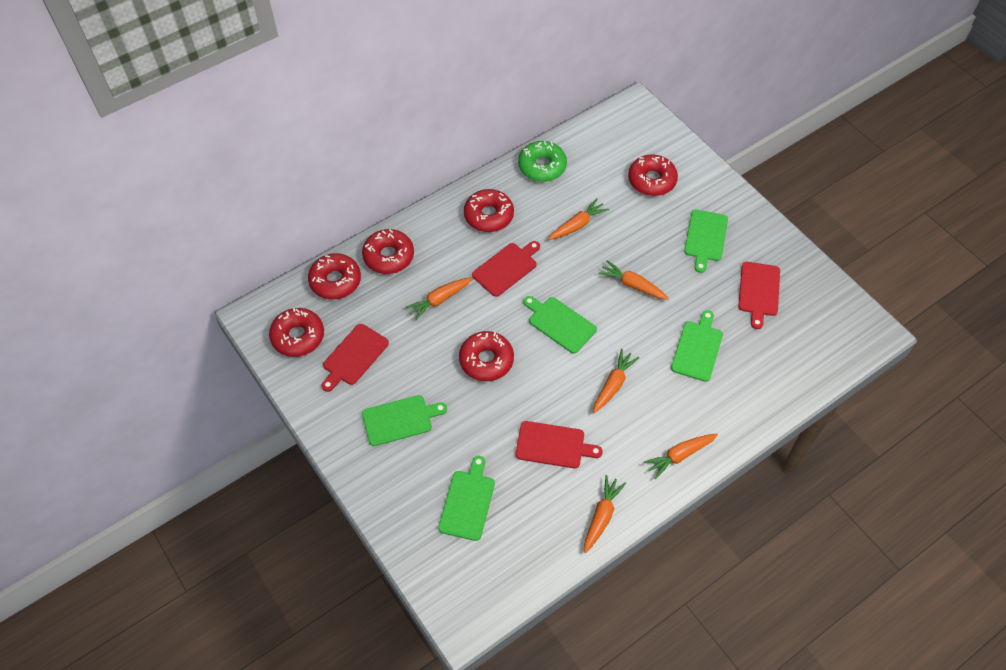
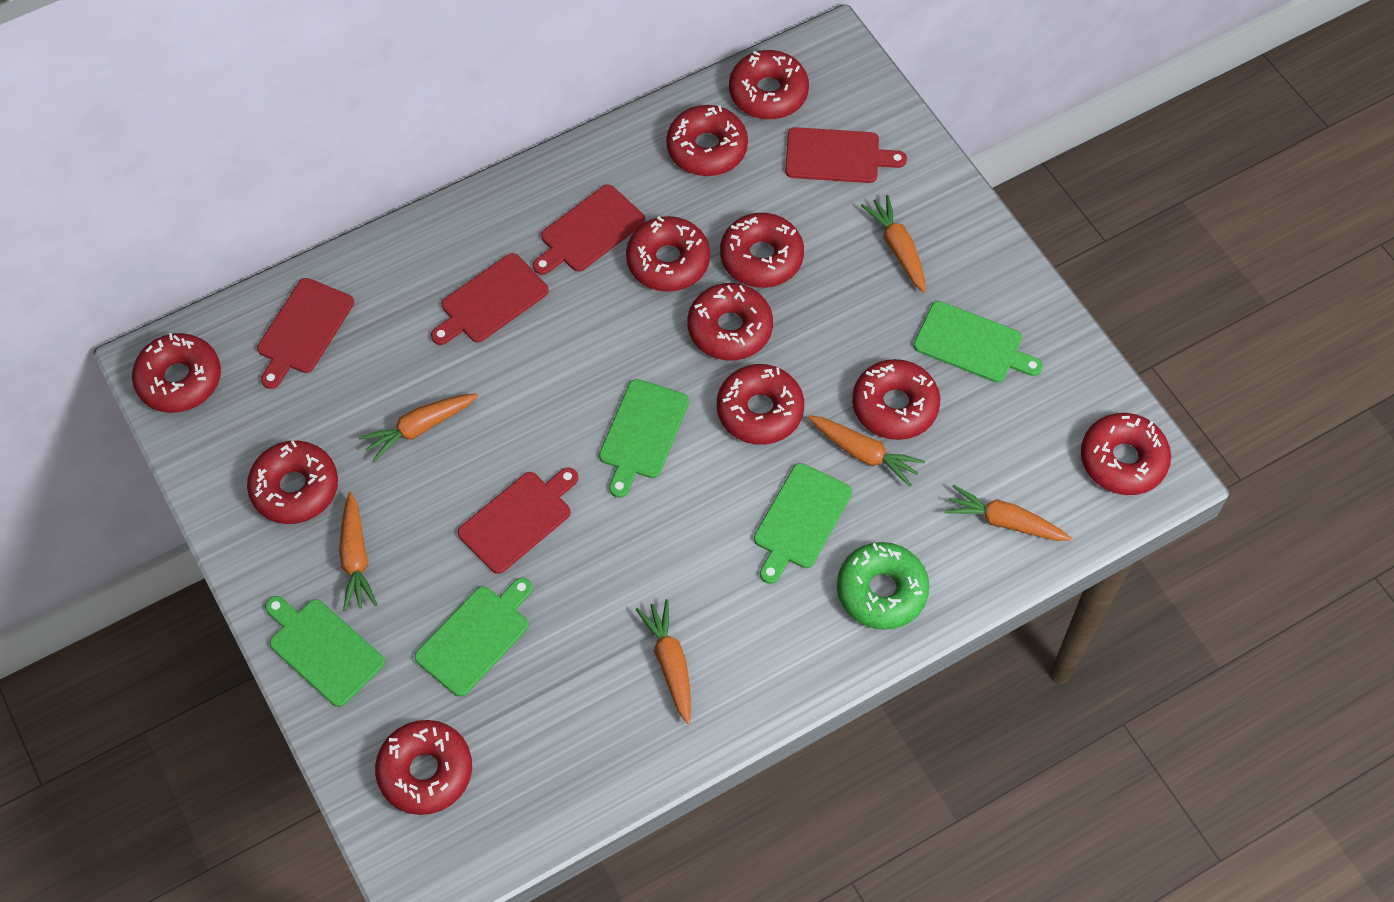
red cutting board: [322,324,389,392] [472,241,540,297] [516,421,603,468] [738,262,780,329] = 4 -> [257,278,354,389] [431,253,549,345] [458,467,578,574] [533,185,645,275] [785,127,907,183] = 5
red donut: [269,307,324,357] [308,253,361,300] [362,229,414,274] [459,331,514,381] [464,189,514,232] [628,155,678,196] = 6 -> [132,333,221,413] [247,441,338,524] [375,720,472,815] [626,216,710,292] [666,105,748,176] [688,283,773,360] [717,364,804,445] [720,213,804,288] [729,50,809,119] [852,359,940,440] [1081,413,1171,495] = 11

